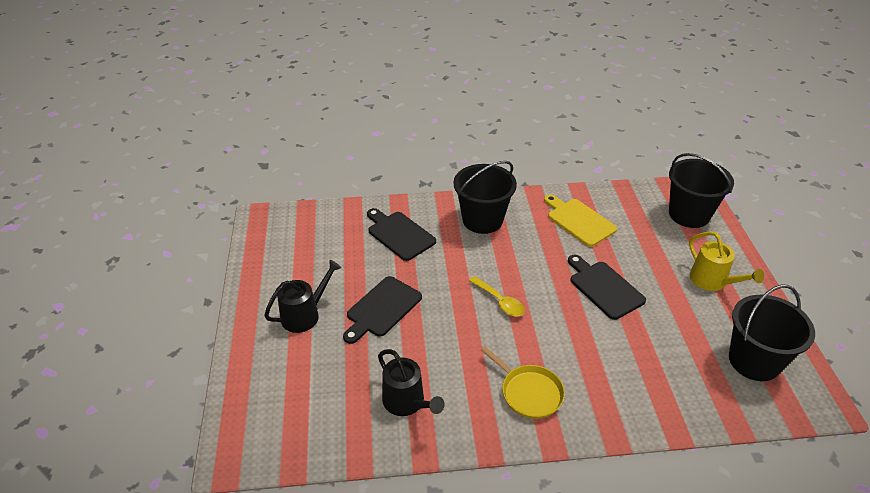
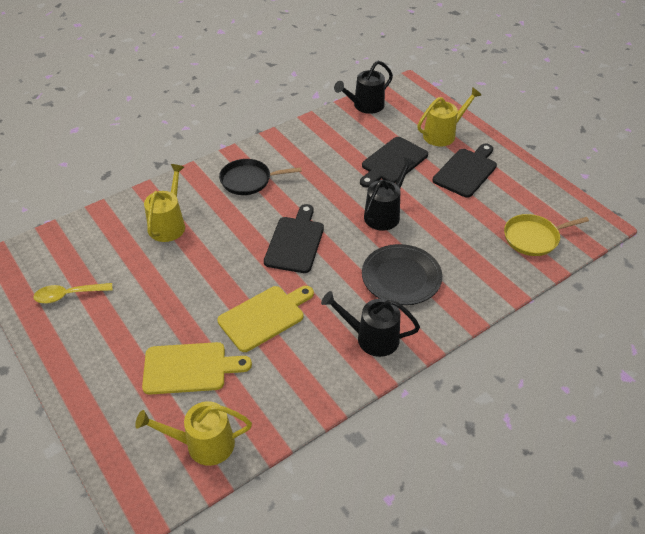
black bucket: [453,161,517,234] [669,153,734,228] [729,284,815,381] = 3 -> none = 0
black pan: none = 0 -> [219,159,302,195] = 1
black plate: none = 0 -> [362,244,442,305] = 1
black watering can: [264,260,341,333] [378,349,445,416] = 2 -> [321,291,420,357] [334,61,393,114] [364,157,415,231] = 3
yellow cutting board: [544,194,617,247] = 1 -> [142,342,252,395] [217,286,314,352] = 2
yellow watering can: [689,231,764,291] = 1 -> [135,401,252,466] [144,164,185,242] [417,87,482,146] = 3

